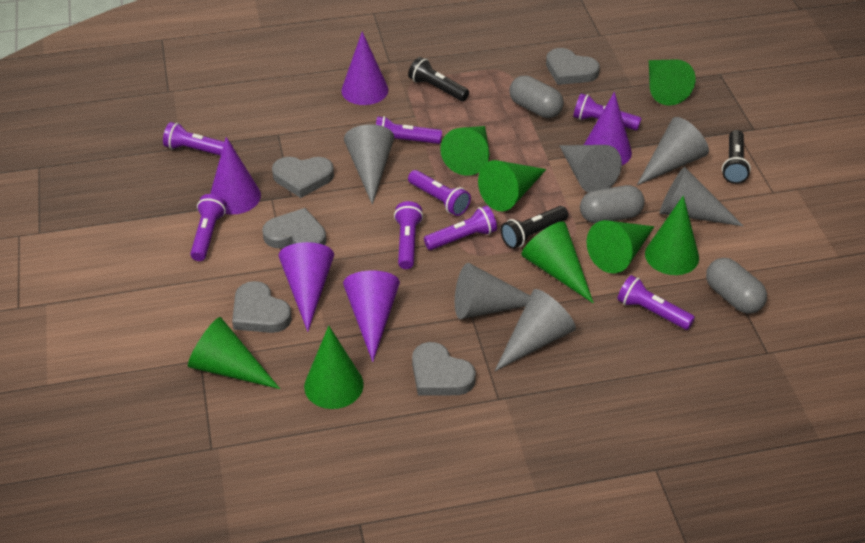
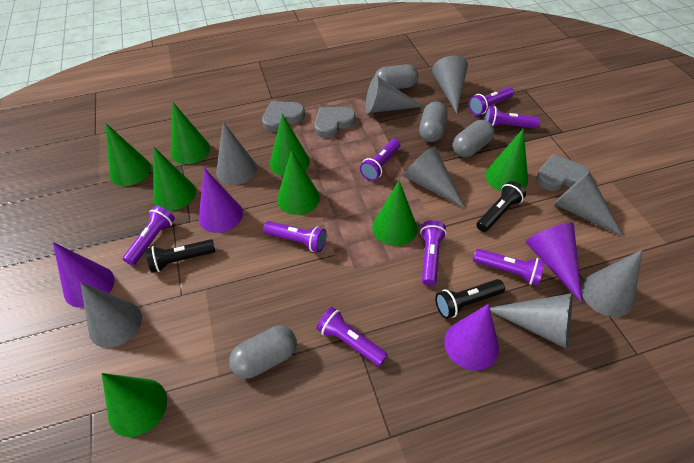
grey capsule: [509,75,564,118] [580,185,645,224] [706,258,767,314] = 3 -> [229,326,297,379] [375,64,418,89] [419,102,448,142] [453,120,494,157] = 4
grey cone: [344,124,394,205] [455,263,530,319] [495,289,576,371] [559,145,622,192] [637,117,709,185] [660,167,743,226] = 6 -> [80,282,142,348] [216,122,257,185] [366,75,424,113] [404,146,465,208] [432,55,468,113] [490,293,572,349] [554,171,624,237] [581,250,642,317] = 8
grey heart: [232,281,292,333] [262,208,326,248] [272,157,334,198] [412,342,476,396] [546,48,600,85] = 5 -> [262,101,305,132] [314,107,356,138] [536,154,589,191] = 3
purple cone: [210,137,261,215] [279,242,334,332] [341,31,388,105] [343,270,400,362] [584,92,632,165] = 5 -> [53,242,115,308] [199,168,243,233] [444,304,499,371] [525,222,582,302] = 4

